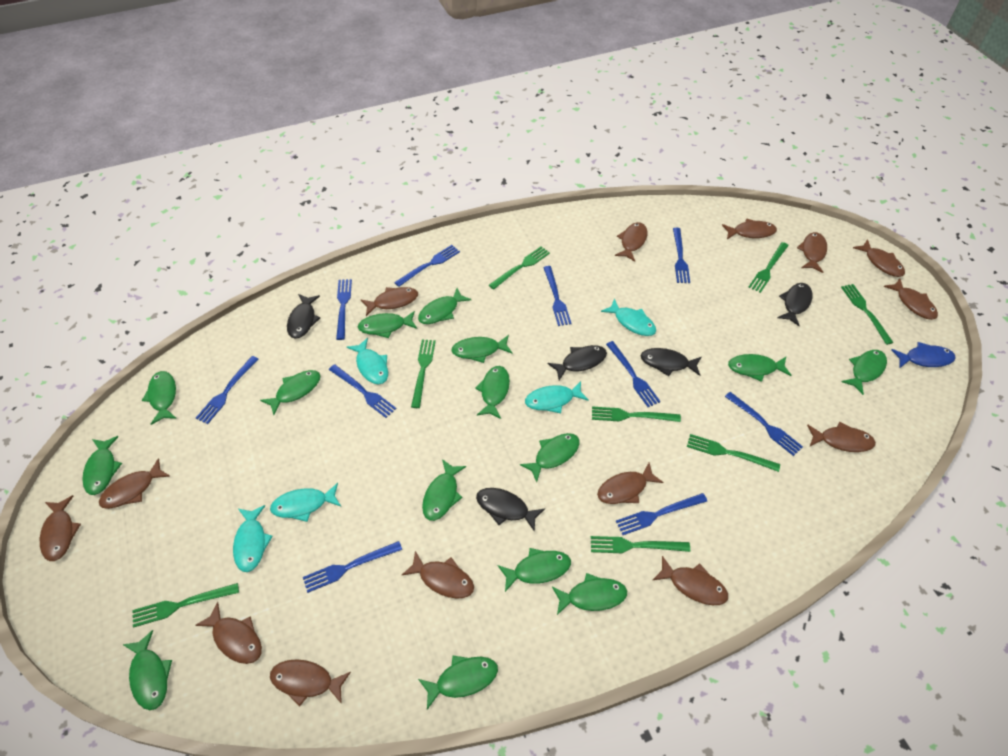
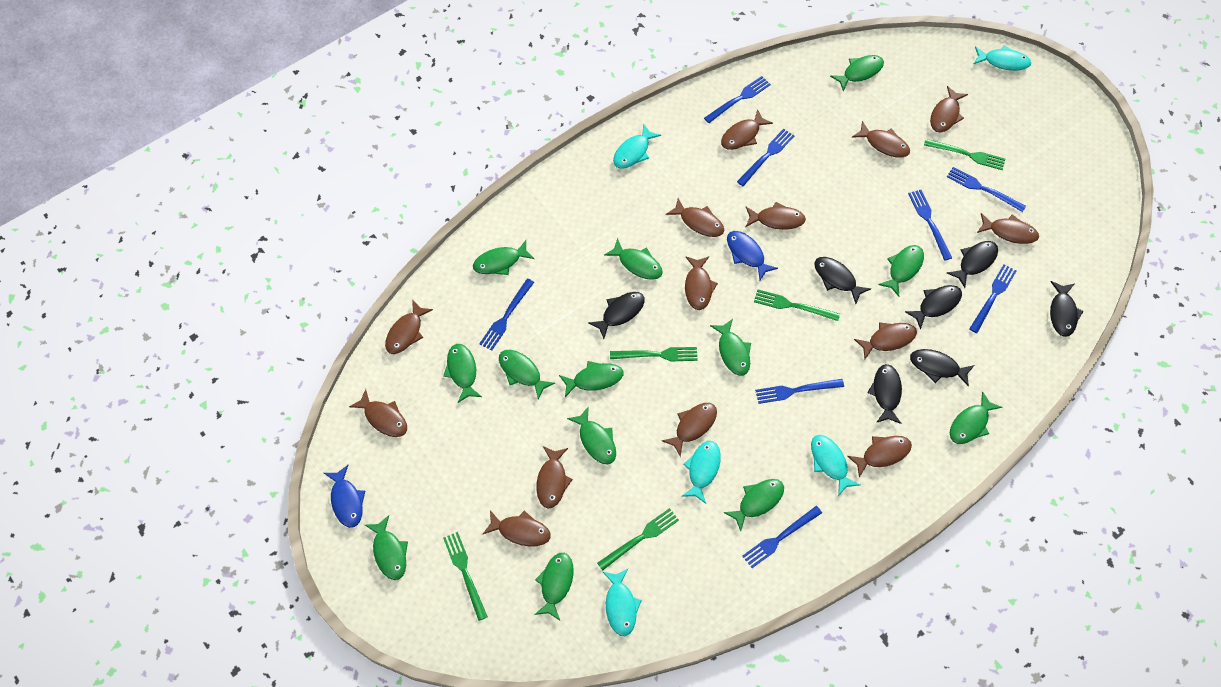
black fish: [287,294,320,339] [476,488,545,532] [548,345,607,380] [640,348,702,376] [777,283,813,326] = 5 -> [588,292,645,339] [814,257,871,304] [867,364,902,424] [905,285,962,330] [910,349,974,387] [947,241,998,288] [1050,281,1084,337] = 7
blue fish: [891,342,956,368] = 1 -> [324,465,365,528] [727,231,778,280] = 2
blue fork: [196,356,258,424] [303,541,402,593] [329,364,396,418] [336,279,352,340] [394,245,460,287] [543,266,572,326] [606,341,661,407] [616,493,707,535] [673,228,690,283] [725,392,803,456] = 10 -> [479,278,534,351] [704,76,771,123] [737,129,794,186] [742,506,822,568] [755,379,844,404] [908,190,952,261] [947,167,1026,212] [969,264,1016,333] = 8
green fish: [82,436,122,495] [122,630,172,710] [142,371,177,425] [260,370,321,415] [358,311,417,338] [418,288,471,324] [418,656,498,710] [422,459,466,521] [451,335,512,363] [475,366,510,419] [498,548,571,592] [520,433,580,482] [552,573,627,615] [728,354,791,382] [841,350,887,395] = 15 -> [365,515,408,580] [443,344,482,403] [473,240,535,275] [499,350,555,400] [534,553,574,621] [559,361,624,397] [567,406,616,465] [604,238,663,280] [710,319,751,376] [724,479,784,531] [830,55,884,92] [878,245,924,296] [950,391,1002,444] = 13
green fork: [132,583,239,628] [411,339,436,408] [489,246,550,290] [591,536,690,553] [592,407,681,422] [687,434,780,472] [748,242,789,293] [841,284,894,345] = 8 -> [443,532,488,621] [597,508,679,570] [610,347,698,361] [754,289,840,321] [924,139,1005,170] = 5

